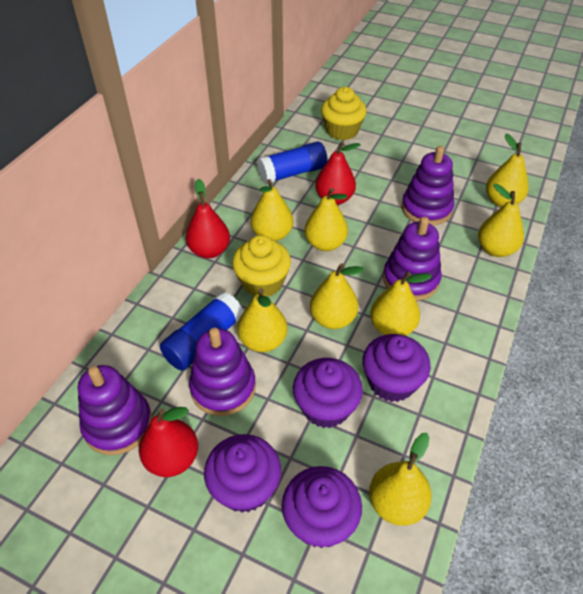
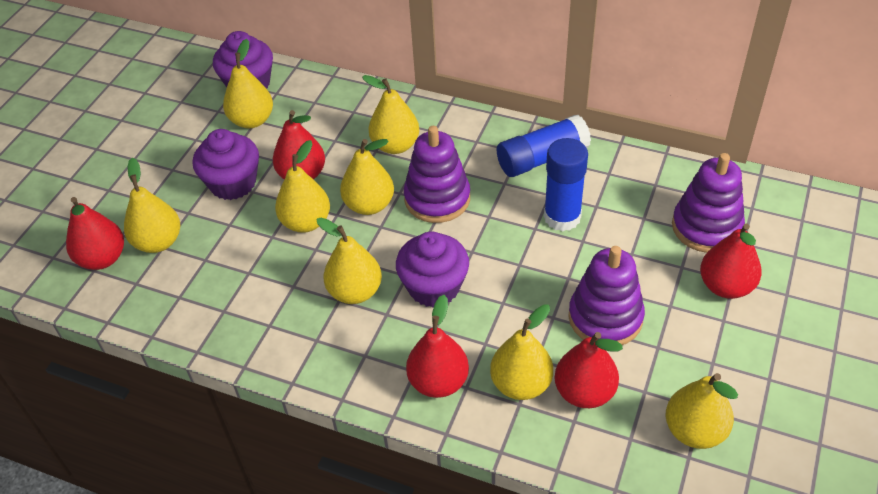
purple cupcake: [204,434,281,513] [282,466,362,548] [293,358,363,428] [362,334,431,402] = 4 -> [193,129,259,200] [213,31,273,89] [396,232,469,307] = 3
purple stacking toy: [78,365,152,455] [189,328,256,416] [383,217,442,301] [402,146,454,225] = 4 -> [404,126,470,223] [568,246,645,345] [672,153,745,253] = 3
red pear: [139,407,198,477] [186,179,230,259] [315,142,361,205] = 3 -> [66,197,124,270] [273,110,325,179] [406,295,469,398] [555,332,623,408] [700,223,762,299] = 5
yellow cupcake: [232,235,291,296] [321,87,367,140] = 2 -> none = 0

